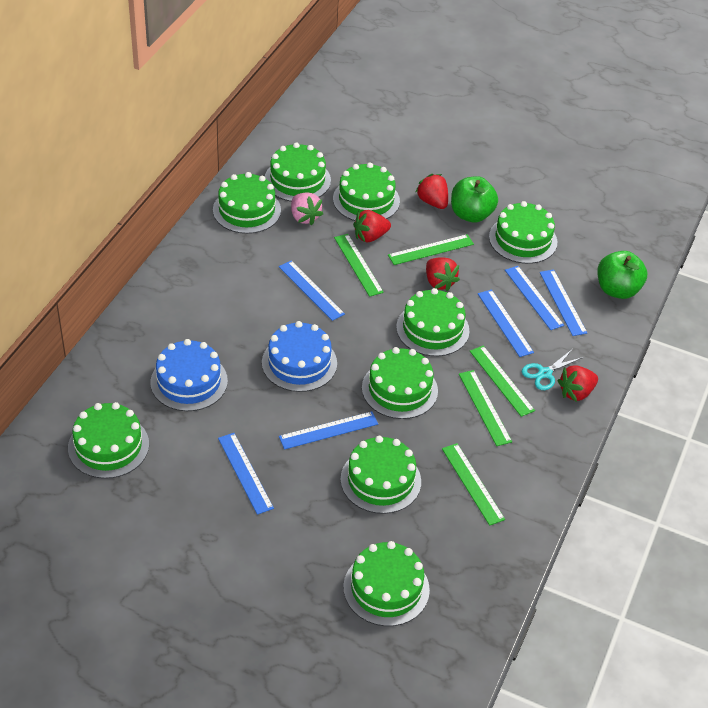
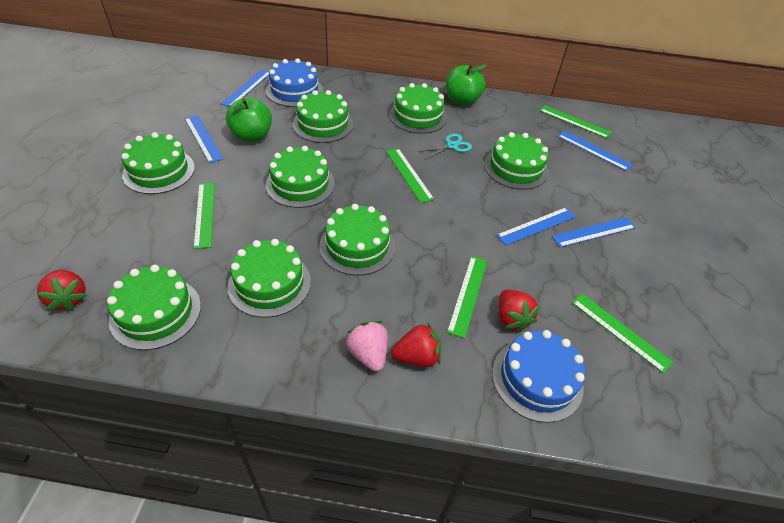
blue ruler: [218,433,274,515] [279,260,345,321] [279,411,378,449] [478,290,534,357] [505,266,564,330] [540,269,587,336] = 6 -> [185,115,223,163] [221,70,269,107] [496,207,576,246] [552,217,636,247] [557,131,633,171] = 5
green cake: [68,402,149,479] [213,172,281,234] [265,142,331,202] [333,162,400,221] [340,436,421,514] [343,541,430,626] [362,347,438,419] [396,288,470,356] [489,201,557,264] = 9 -> [107,265,201,350] [121,132,195,194] [228,239,311,318] [266,146,335,208] [292,90,353,143] [320,204,395,276] [389,83,447,134] [484,132,548,190] = 8
red strawberry: [353,210,391,242] [416,174,448,209] [426,257,460,291] [557,365,598,402] = 4 -> [37,270,87,311] [391,322,441,367] [499,289,540,332] = 3

